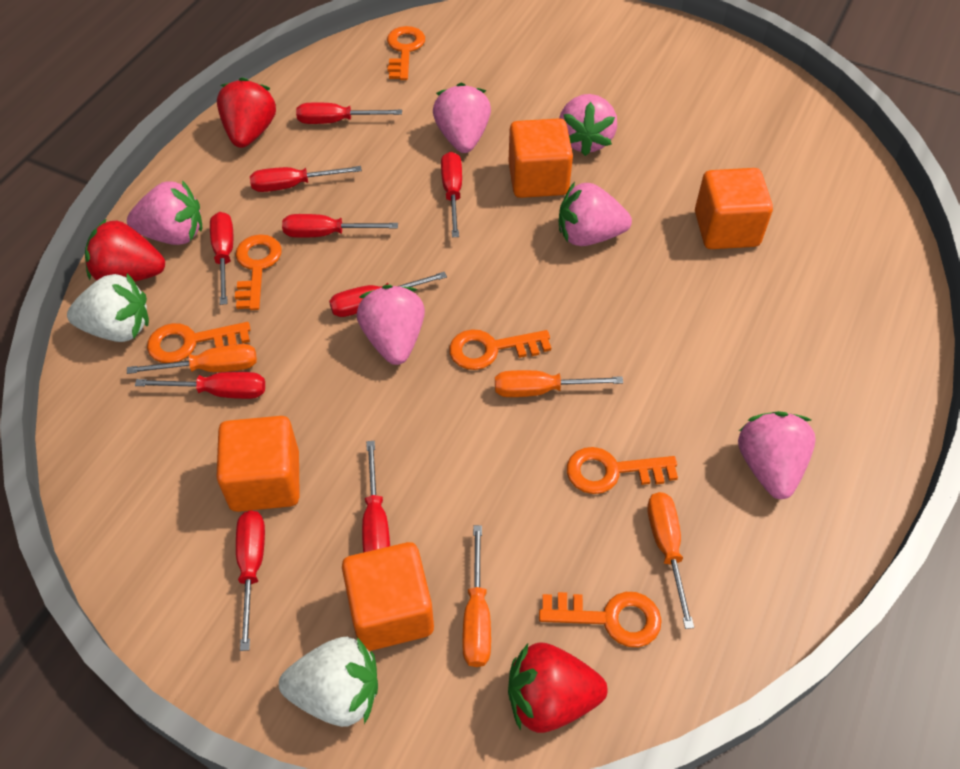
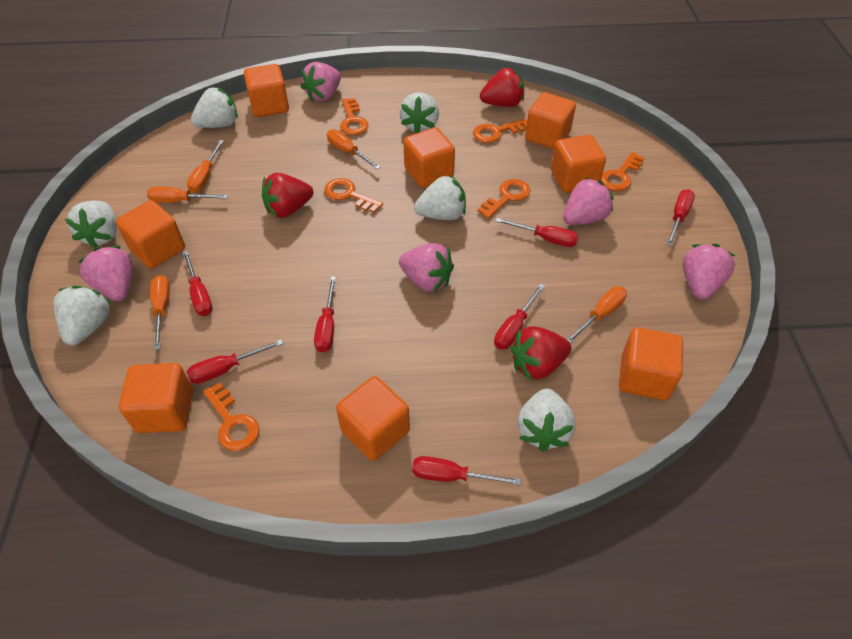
orange cube: [216,416,300,512] [342,542,434,651] [508,118,573,198] [695,168,773,249] = 4 -> [116,200,185,269] [119,363,193,433] [244,64,289,117] [336,376,410,461] [403,127,455,188] [525,92,576,149] [551,135,606,193] [619,327,683,400] = 8
orange screwdriver: [127,344,257,374] [462,525,491,667] [495,370,623,397] [647,492,694,629] = 4 -> [147,187,228,203] [150,275,170,350] [187,140,224,193] [327,129,381,169] [566,286,627,343] = 5
pink strawberry: [127,180,202,245] [356,285,425,365] [433,83,491,153] [559,94,617,156] [559,182,632,246] [738,411,816,499] = 6 -> [78,246,133,301] [301,62,341,102] [399,243,454,292] [563,177,614,225] [683,244,735,300] = 5
red screwdriver: [135,372,265,399] [210,212,233,305] [236,511,265,651] [250,166,362,192] [282,214,398,238] [296,103,402,124] [329,272,447,317] [362,441,390,553] [441,152,462,237] = 9 -> [183,250,213,316] [187,339,283,384] [314,277,336,353] [412,456,521,485] [494,284,545,350] [496,218,578,247] [667,189,695,246] = 7
white strawberry: [67,273,149,342] [279,637,378,727] = 2 -> [53,285,111,345] [65,200,117,248] [191,87,238,128] [400,92,439,133] [414,175,466,220] [517,388,576,452] = 6

